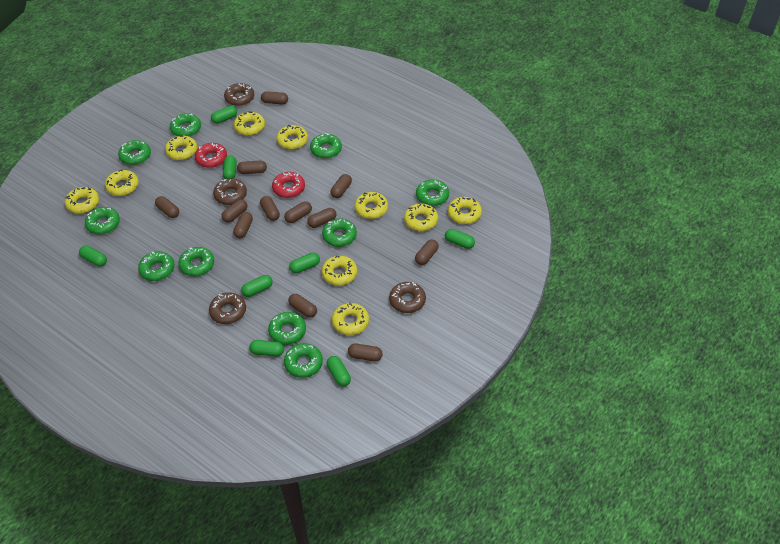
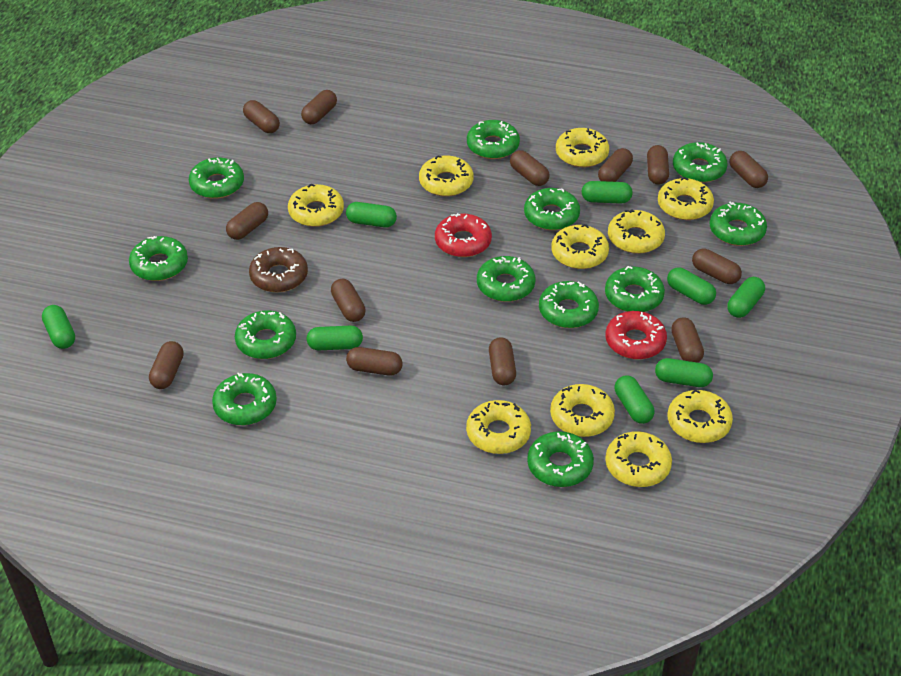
brown capsule: [155,196,179,218] [222,199,247,223] [233,212,253,238] [237,161,267,174] [260,196,280,221] [261,91,288,104] [284,201,312,223] [288,294,317,318] [307,208,336,228] [330,174,352,198] [348,343,383,361] [415,239,439,265] = 12 -> [149,341,184,389] [226,202,268,240] [243,100,280,133] [301,90,337,124] [331,279,366,322] [346,347,403,376] [489,337,516,385] [510,150,549,186] [598,148,633,182] [647,145,669,185] [671,318,704,363] [692,249,742,284] [729,151,768,188] = 13
brown donut: [209,292,246,324] [213,179,247,205] [224,83,254,106] [389,282,426,313] = 4 -> [249,247,308,292] = 1
green donut: [85,207,120,235] [118,140,151,165] [138,251,174,281] [170,113,201,137] [178,247,214,276] [268,312,306,345] [284,343,323,378] [310,133,342,159] [322,218,357,247] [416,179,449,206] = 10 -> [129,236,188,281] [189,157,244,199] [212,373,277,425] [235,311,296,359] [467,120,520,159] [477,256,535,302] [524,188,580,230] [527,431,594,487] [539,281,599,328] [605,266,665,312] [673,142,728,183] [710,202,767,246] = 12

